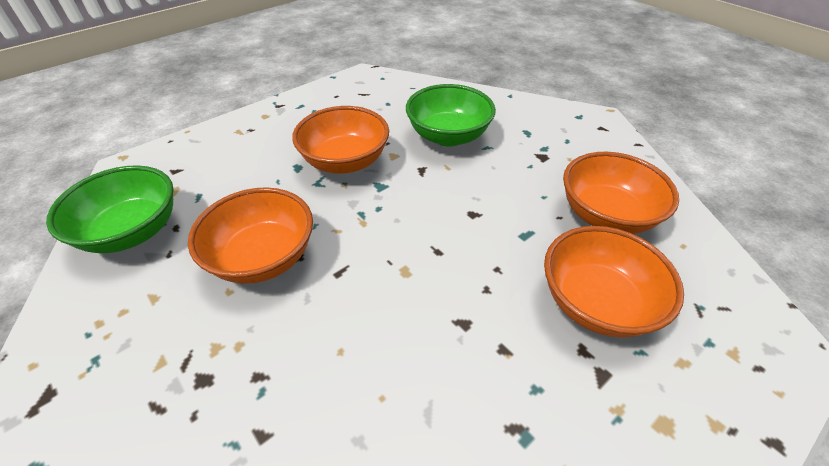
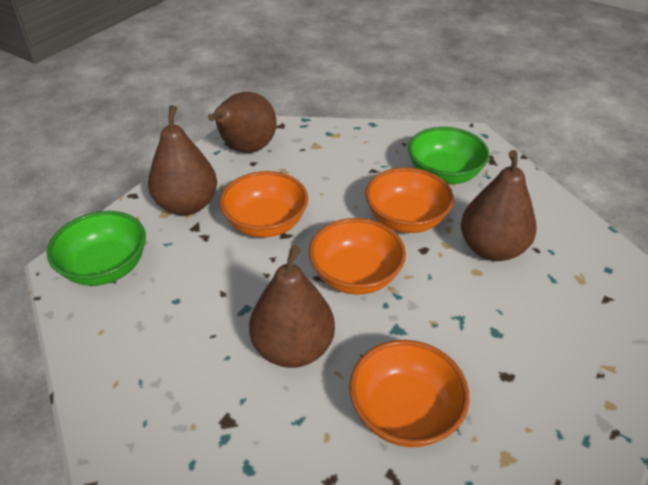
brown pear: none = 0 -> [148,105,217,215] [208,92,276,153] [249,245,335,368] [461,150,537,261] = 4

